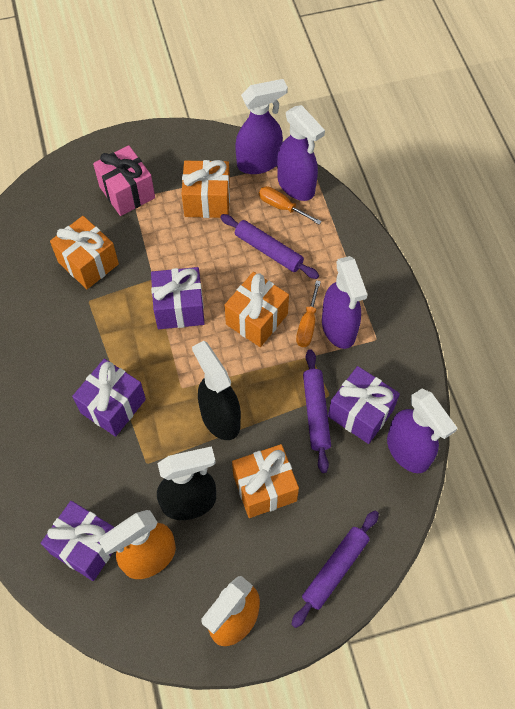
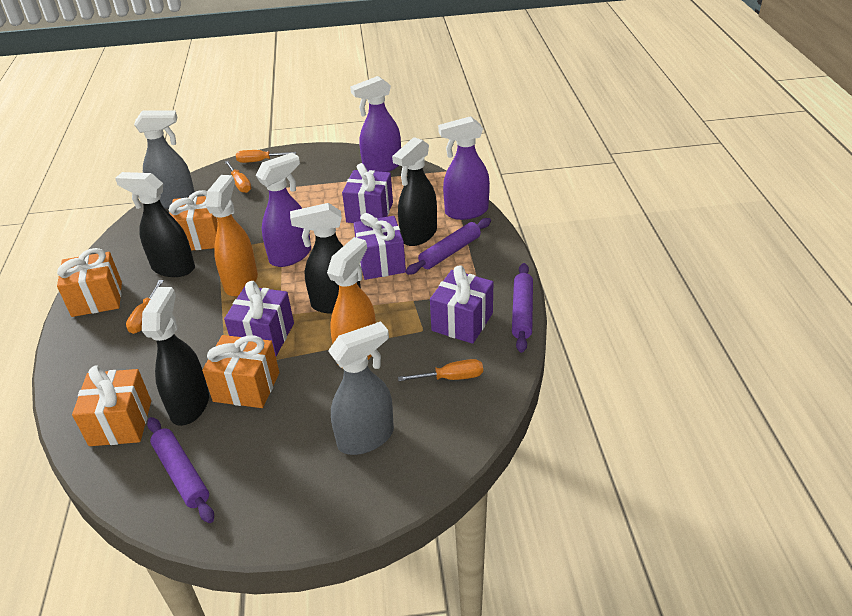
black spray bottle: [157,446,216,520] [192,341,241,440] = 2 -> [115,172,195,277] [142,287,209,426] [290,203,361,313] [392,137,437,246] = 4
grey spray bottle: none = 0 -> [134,110,195,209] [328,321,394,455] = 2
orange screwdriver: [259,186,322,225] [296,280,321,347] = 2 -> [126,280,164,334] [225,161,251,193] [236,150,296,163] [398,359,483,381] = 4
pink gift: [93,145,155,216] = 1 -> none = 0
purple spray bottle: [235,79,288,174] [277,105,325,201] [322,256,368,349] [387,388,458,473] = 4 -> [256,153,311,267] [350,76,401,172] [438,116,490,220] = 3

